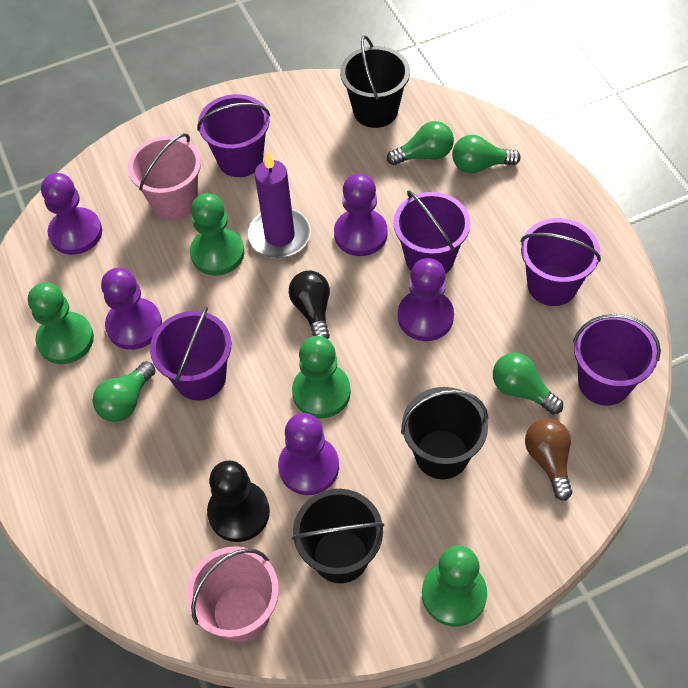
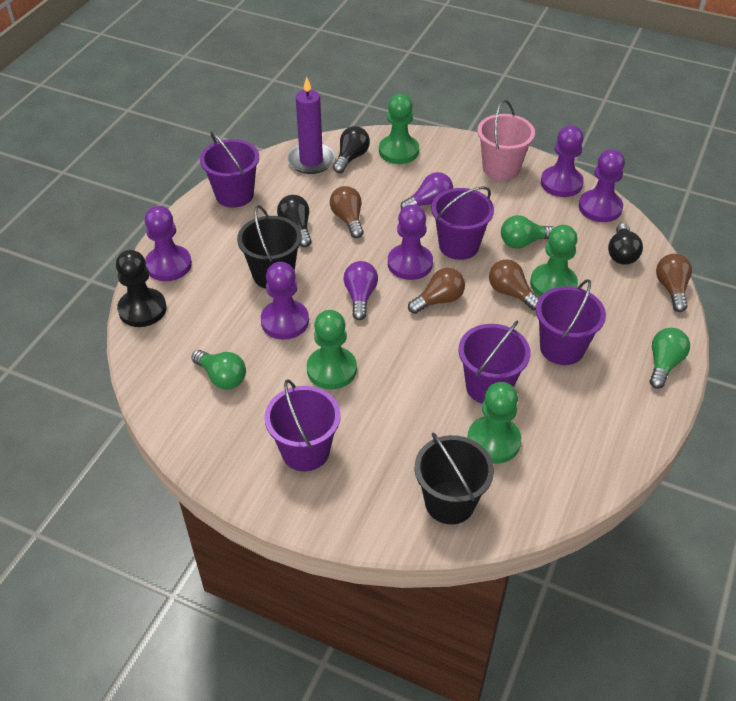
black bucket: [292,489,384,583] [340,35,410,128] [401,387,488,479] = 3 -> [237,205,302,289] [415,433,494,524] = 2
black light bulb: [289,271,330,339] = 1 -> [277,195,312,247] [333,126,370,173] [608,223,643,265] = 3
brown light bulb: [525,418,572,501] = 1 -> [330,186,364,238] [408,268,465,314] [489,259,539,311] [656,254,692,312] = 4
green light bulb: [93,361,156,422] [387,121,454,165] [452,135,521,174] [493,353,563,415] = 4 -> [191,350,246,389] [501,215,555,249] [650,328,690,389] = 3
pink bucket: [128,133,201,220] [186,546,279,642] = 2 -> [477,100,535,180] = 1
purple light bulb: none = 0 -> [343,261,378,320] [400,172,453,210] = 2

